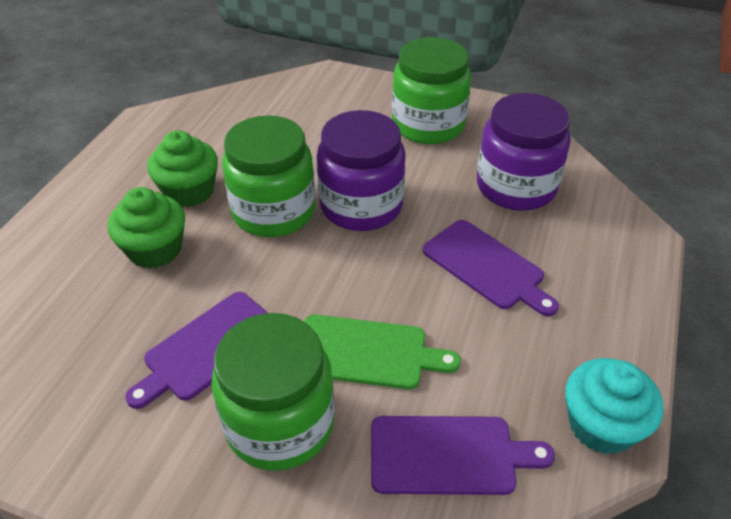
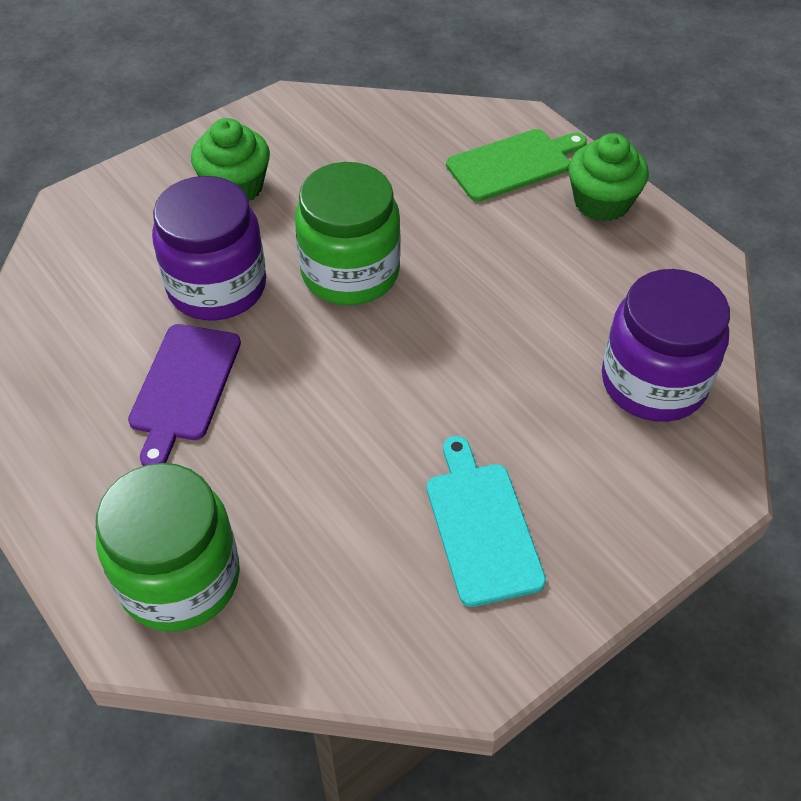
green jar: [211,313,334,471] [222,115,315,237] [392,37,471,144] = 3 -> [96,463,240,632] [295,162,401,305] = 2
purple cutting board: [125,292,268,409] [371,416,555,495] [423,220,559,316] = 3 -> [128,324,241,466] = 1
turquoise cupcake: [565,358,663,454] = 1 -> none = 0
turquoise cutting board: none = 0 -> [427,436,546,607] = 1

